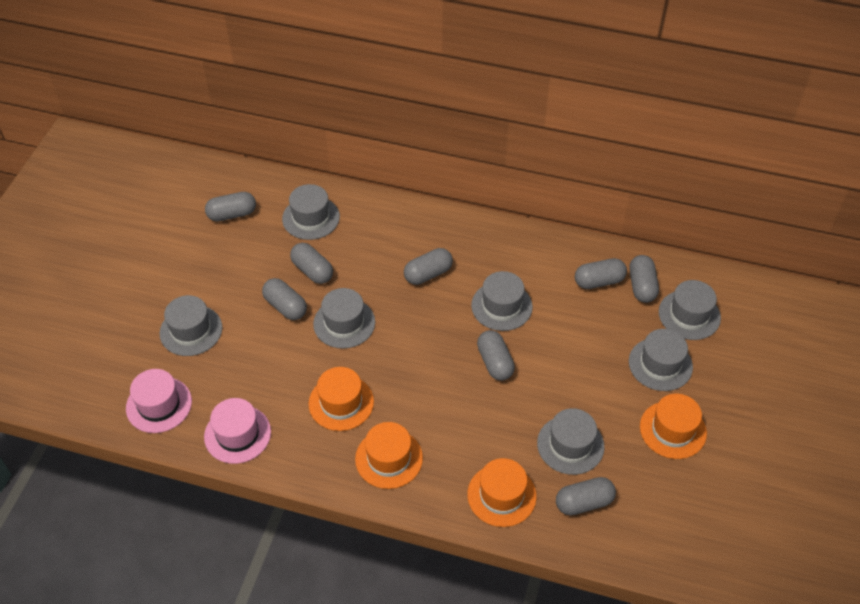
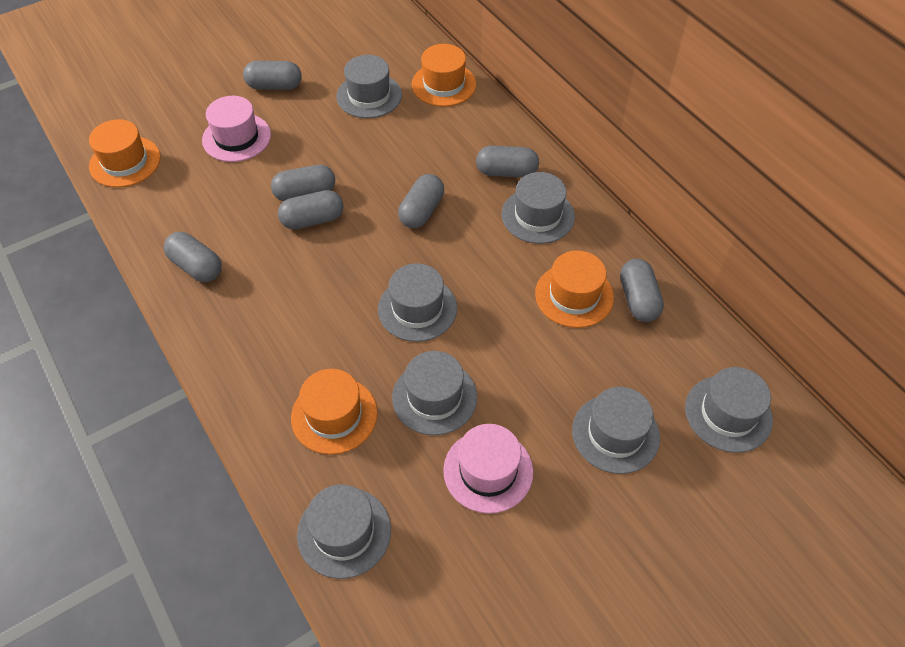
grey capsule: [205,192,256,222] [262,278,307,320] [290,243,333,284] [404,248,453,285] [477,330,515,381] [556,477,616,515] [575,258,627,289] [629,255,659,303] = 8 -> [164,232,222,282] [243,61,302,90] [271,165,335,201] [278,190,344,229] [398,174,444,228] [476,146,539,177] [620,259,664,322] = 7

